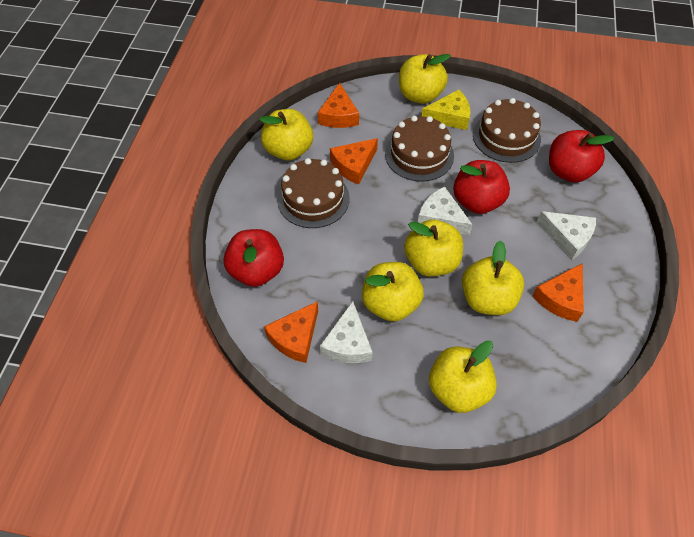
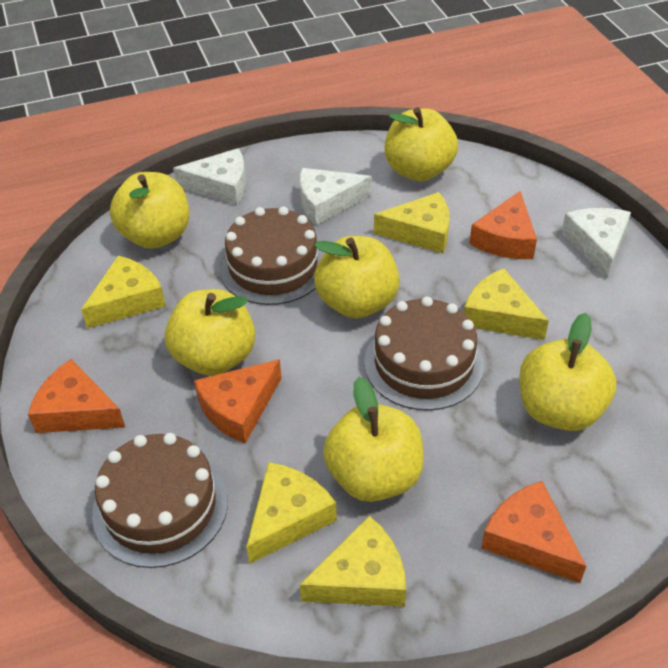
red apple: [224,229,284,287] [453,160,510,214] [549,130,614,182] = 3 -> none = 0
yellow cheese: [421,90,471,130] = 1 -> [81,256,166,329] [246,462,337,564] [300,516,406,607] [374,192,450,254] [464,268,549,340] = 5

